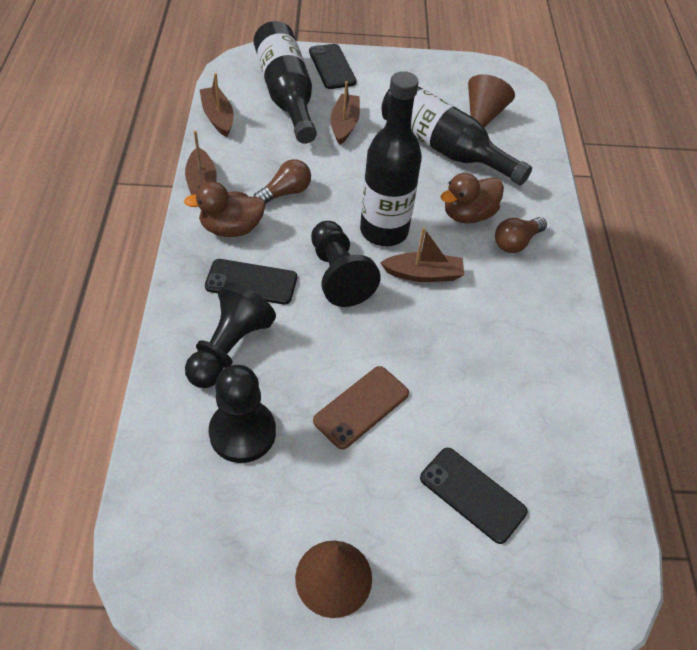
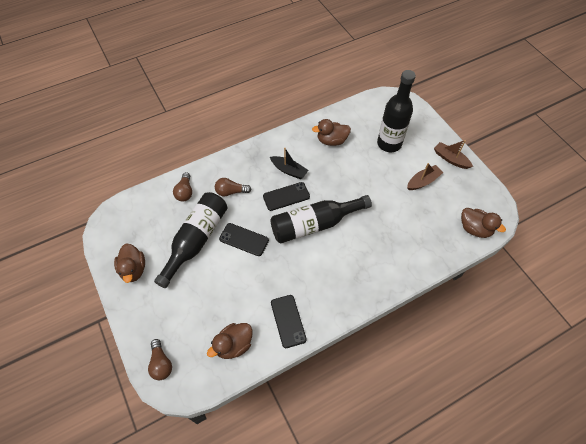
black boat: none = 0 -> [270,148,308,179] = 1
black pawn: [185,282,276,388] [209,365,276,463] [311,221,381,307] = 3 -> none = 0
brown boat: [185,130,217,195] [200,73,234,137] [330,81,360,145] [380,228,464,282] = 4 -> [407,163,444,190] [434,140,473,169] = 2
brown cone: [295,541,372,618] [468,75,515,127] = 2 -> none = 0
brown duck: [184,181,266,237] [441,173,504,224] = 2 -> [114,243,145,283] [207,323,252,359] [312,119,351,146] [461,208,506,238] = 4
brown light bulb: [253,159,311,204] [495,217,547,253] = 2 -> [148,339,172,380] [173,172,192,201] [215,178,251,197] = 3
brown phone: [313,366,409,449] = 1 -> none = 0

